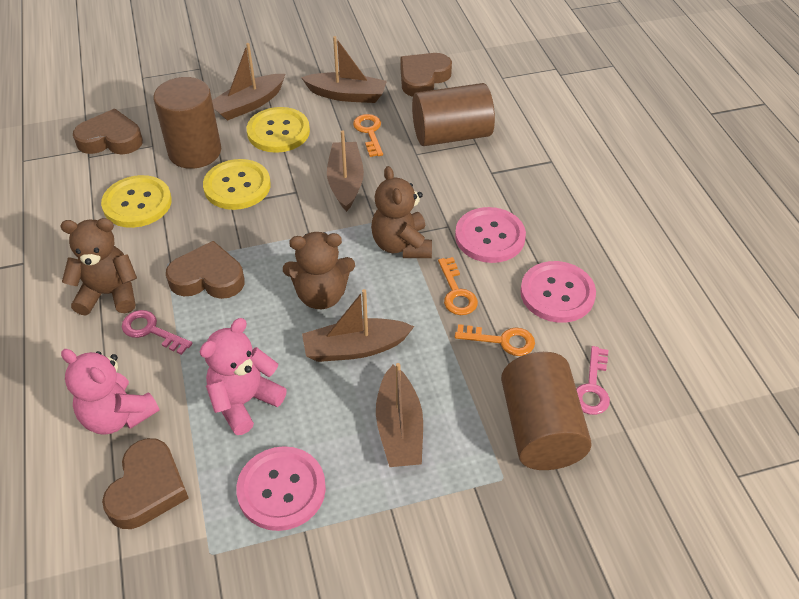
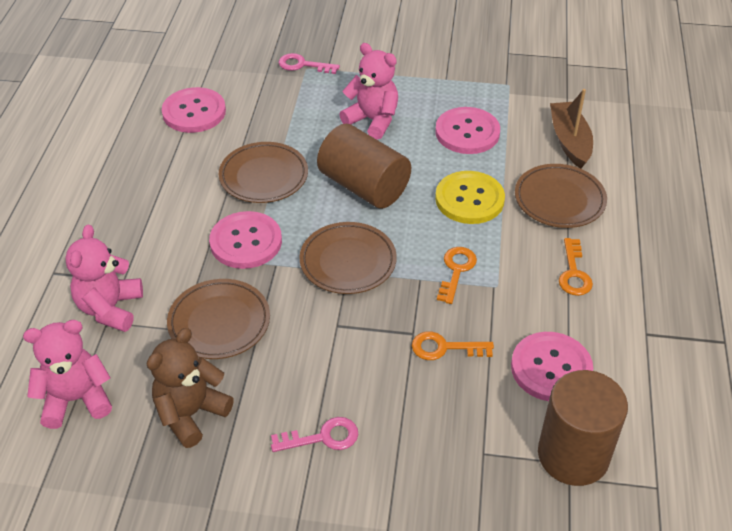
brown boat: [212,43,285,121] [301,36,387,103] [302,289,414,362] [327,130,364,212] [376,363,423,467] = 5 -> [550,89,593,169] = 1
brown cylinder: [153,77,221,169] [412,83,495,146] [501,352,592,470] = 3 -> [317,124,411,209] [538,370,628,486] = 2
brown heart: [73,109,143,154] [102,438,189,529] [166,241,245,299] [400,53,452,97] = 4 -> none = 0
brown plate: none = 0 -> [167,279,270,359] [219,142,308,203] [299,222,397,294] [515,164,607,228] = 4
brown teddy bear: [60,218,137,316] [283,232,355,309] [371,166,432,258] = 3 -> [147,328,234,448] = 1
pink button: [236,446,326,531] [455,207,526,263] [520,261,596,323] = 3 -> [162,87,226,133] [209,211,282,269] [435,107,500,154] [511,332,593,401] = 4
pink teddy bear: [61,349,159,435] [200,318,287,435] = 2 -> [23,320,112,429] [65,225,143,332] [339,43,398,140] = 3
yellow button: [101,175,172,228] [203,159,271,210] [247,107,310,153] = 3 -> [435,171,505,224] = 1

